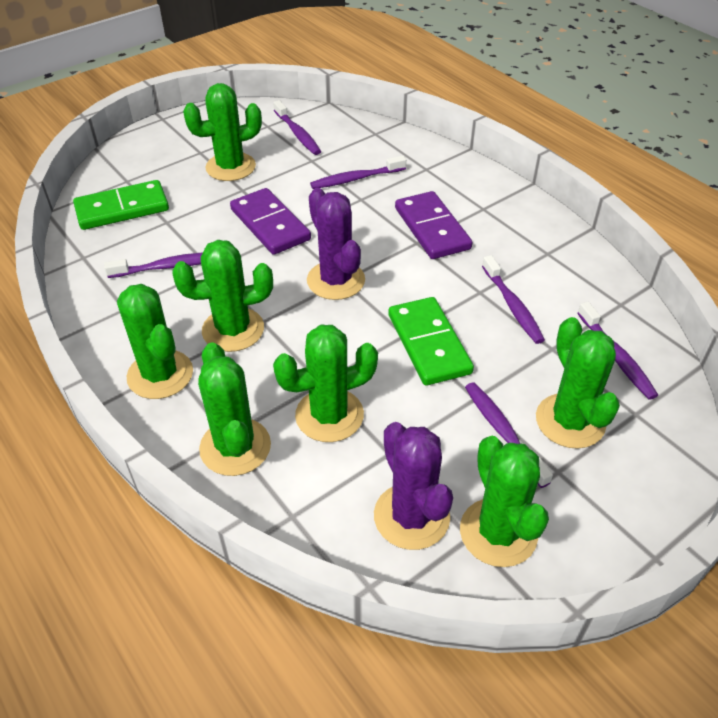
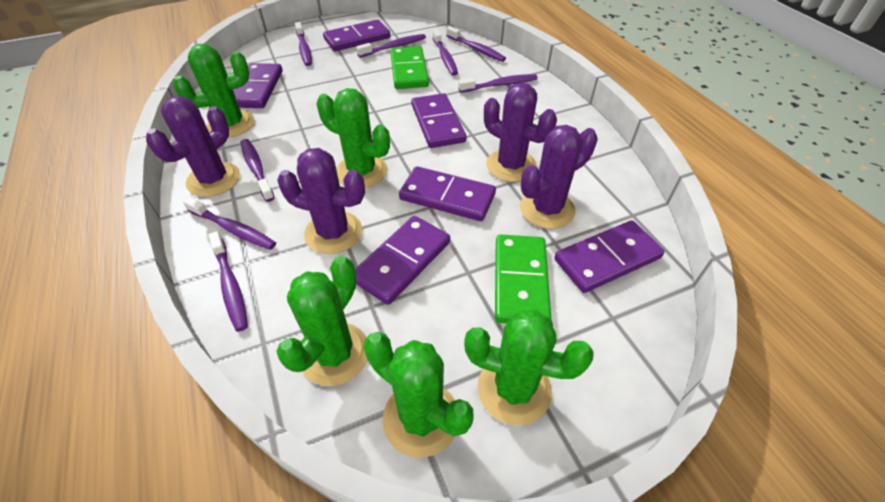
green cactus: [117,284,193,399] [172,240,273,352] [183,83,262,181] [198,342,271,476] [273,325,378,442] [460,436,549,567] [536,317,620,449] = 7 -> [173,44,254,138] [276,256,367,386] [317,88,390,188] [363,332,473,458] [464,309,594,425] = 5
purple cactus: [307,188,365,300] [374,422,453,550] = 2 -> [146,96,240,197] [277,148,365,254] [484,83,557,182] [520,125,598,229] = 4
purple domino: [230,188,311,255] [395,191,472,259] = 2 -> [233,63,283,108] [323,19,391,51] [355,216,450,305] [399,166,496,221] [411,93,466,148] [554,220,664,293] = 6
purple toothbrush: [104,252,203,278] [273,100,321,155] [310,156,406,189] [465,382,553,488] [482,255,545,344] [577,302,658,400] = 6 -> [183,197,276,250] [208,231,248,332] [240,139,275,202] [295,22,312,66] [356,34,426,58] [432,29,458,76] [446,26,506,62] [458,74,538,93] = 8

